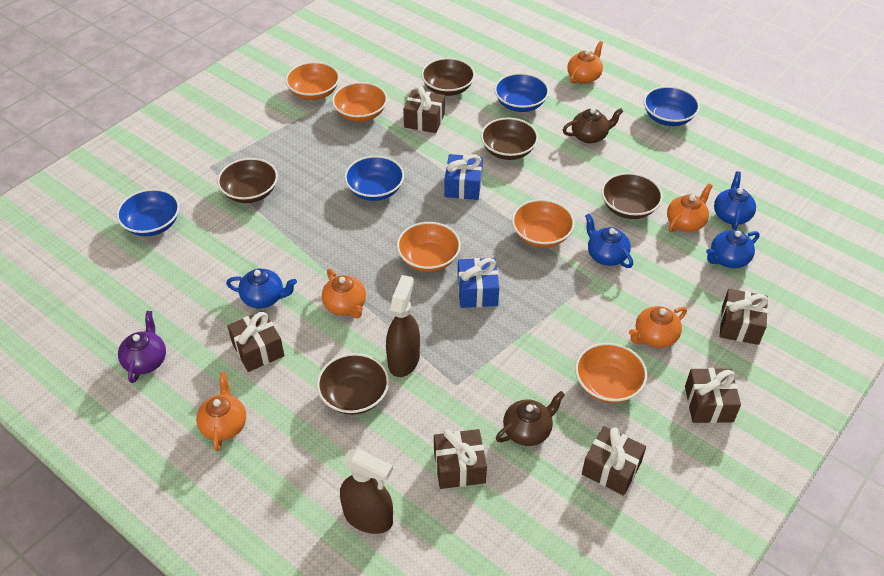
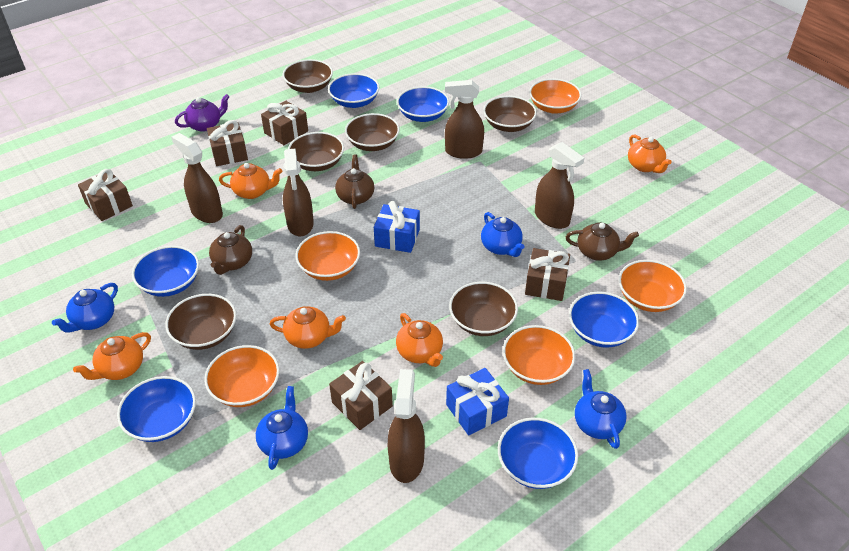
blue bowl: [116,189,180,236] [344,156,404,201] [494,73,549,112] [644,86,700,126] = 4 -> [117,376,196,442] [132,246,199,297] [328,73,379,108] [397,86,449,122] [498,418,578,489] [569,292,639,348] = 6
brown bowl: [217,158,278,203] [317,353,389,415] [421,58,475,96] [481,118,538,160] [601,173,663,219] = 5 -> [165,294,236,350] [282,59,333,93] [288,132,344,171] [345,113,400,151] [449,282,518,336] [483,96,537,132] = 6
brown gift: [227,310,284,372] [403,86,445,133] [434,429,487,489] [582,426,646,496] [685,368,741,423] [720,289,768,345] = 6 -> [78,169,133,221] [207,120,248,166] [261,101,308,145] [329,361,393,430] [525,248,570,301] = 5
brown spray bottle: [340,448,393,534] [386,275,420,377] = 2 -> [171,133,223,223] [283,149,314,236] [388,369,425,483] [445,80,484,159] [535,142,584,229] = 5
brown teapot: [496,391,565,446] [563,108,624,143] = 2 -> [209,225,252,275] [335,154,374,209] [566,222,639,261] = 3

